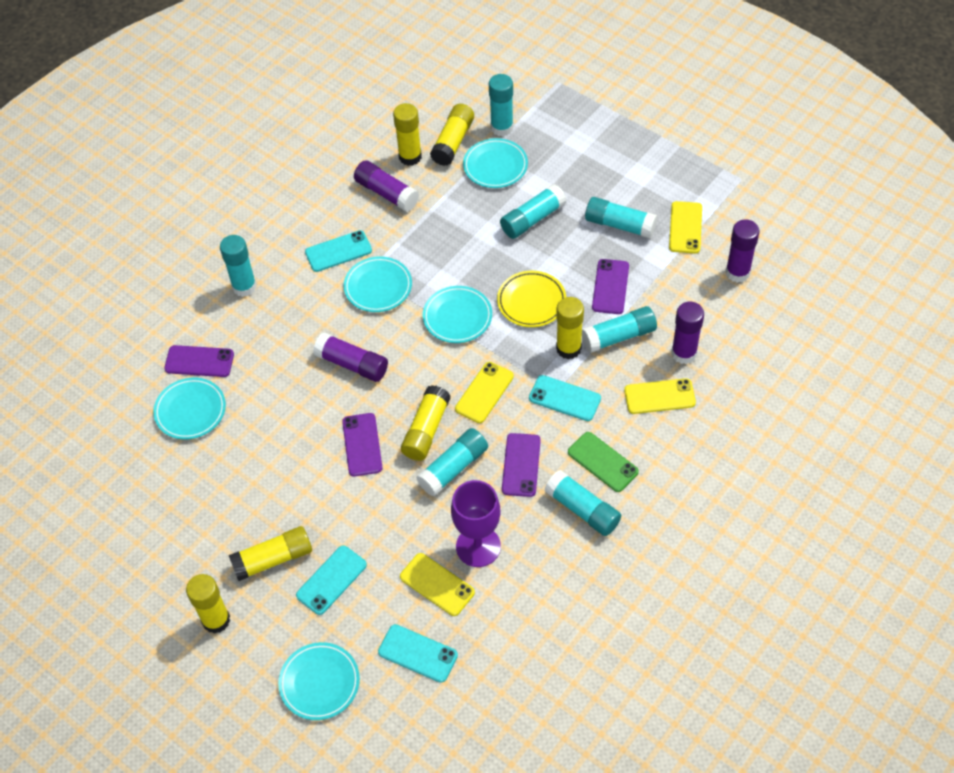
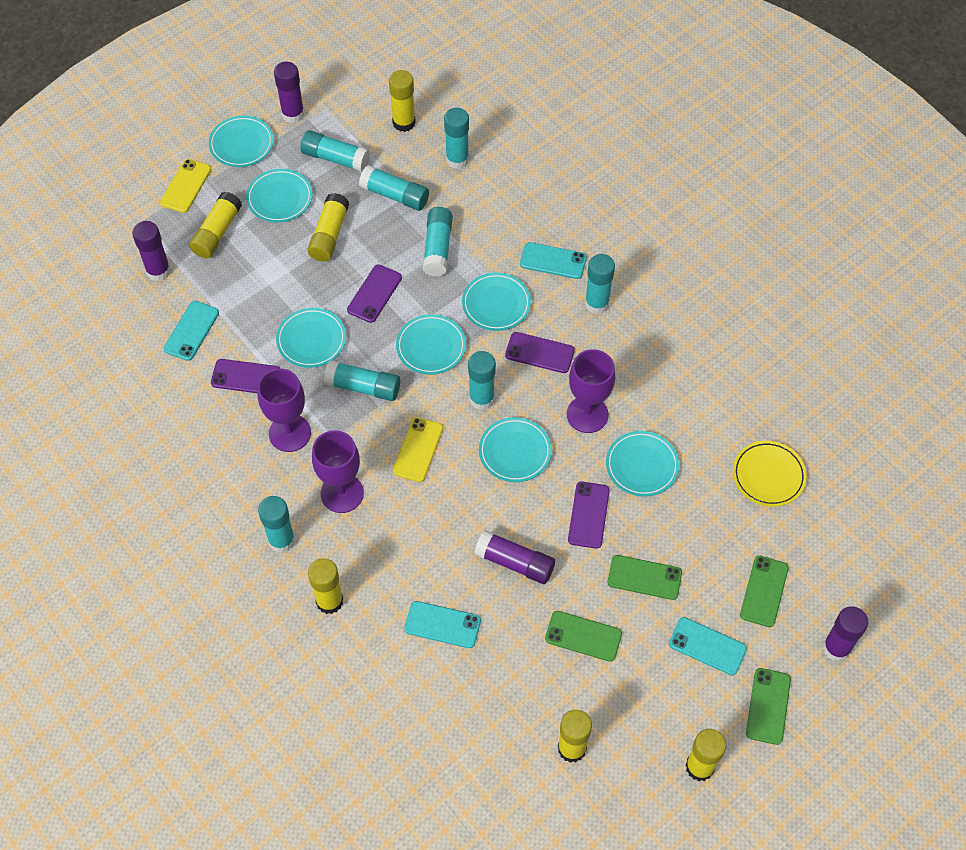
green phone: [568,432,639,492] = 1 -> [545,611,622,662] [607,555,682,600] [740,555,789,627] [746,668,791,745] = 4
purple goblet: [451,480,501,567] = 1 -> [258,369,311,452] [312,430,364,513] [567,349,615,433] = 3
turquoise glue stick: [220,235,257,297] [416,428,488,496] [489,74,513,137] [500,184,566,239] [544,470,621,536] [582,306,657,353] [585,197,657,239] = 7 -> [258,496,295,553] [300,130,370,172] [324,360,400,401] [359,165,429,211] [423,207,453,277] [444,108,469,169] [468,351,496,410] [585,254,615,314] = 8
turquoise plate: [153,378,226,440] [278,642,360,720] [343,256,412,312] [423,286,492,343] [463,138,528,188] = 5 -> [209,116,274,167] [246,169,313,223] [276,308,346,368] [396,314,466,375] [462,272,531,331] [479,417,552,482] [606,431,679,497] = 7
yellow phone: [400,553,475,616] [455,362,514,423] [624,378,696,414] [669,201,702,253] = 4 -> [160,159,211,213] [393,417,443,482] = 2

